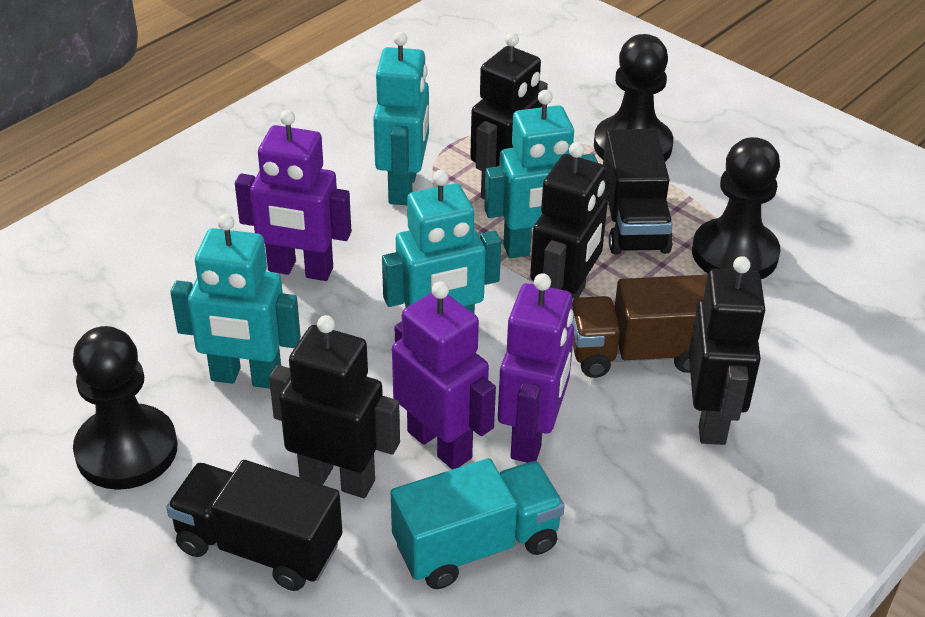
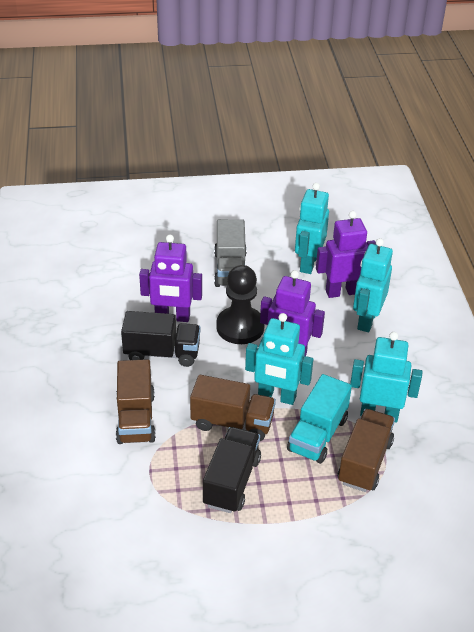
black pawn: [73,326,177,490] [594,34,673,162] [692,137,780,279] = 3 -> [216,265,265,344] = 1
black robot: [269,315,400,498] [470,32,548,200] [530,142,608,299] [689,256,766,445] = 4 -> none = 0
brown truck: [571,275,708,378] = 1 -> [116,359,156,444] [190,375,276,441] [338,409,395,492] = 3
grey truck: none = 0 -> [214,219,247,287] = 1

